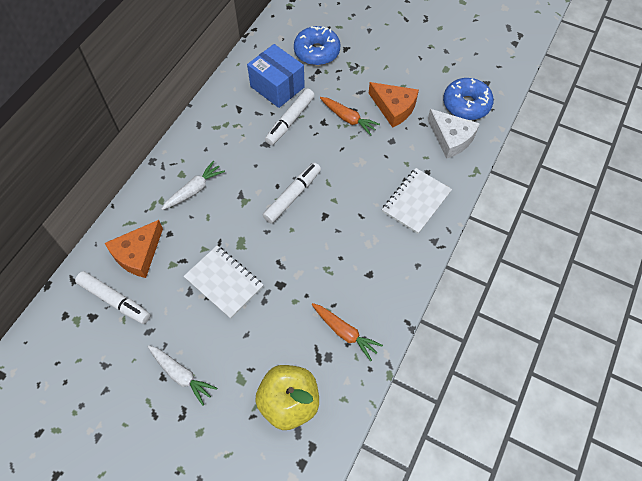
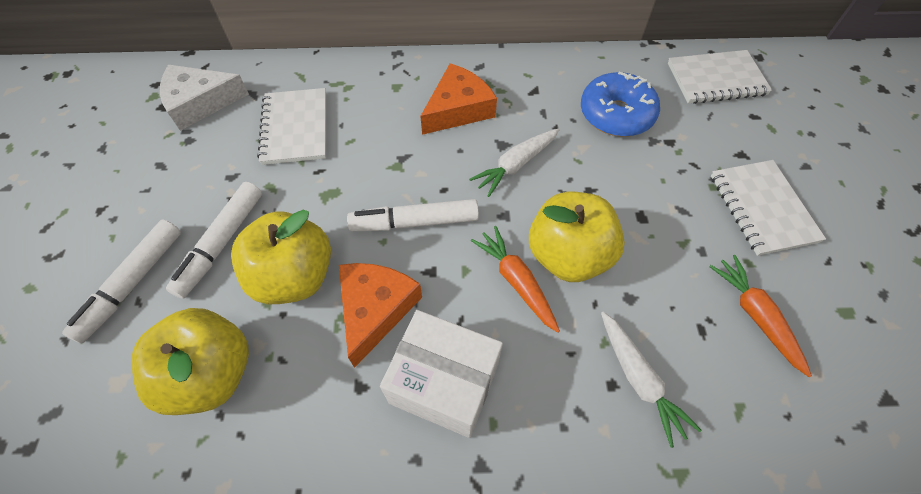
blue box: [247,44,305,108] = 1 -> none = 0
blue donut: [294,26,341,65] [443,78,494,120] = 2 -> [581,72,660,137] = 1
white box: none = 0 -> [380,310,503,438] = 1
white notebook: [184,246,263,319] [382,168,452,234] = 2 -> [257,88,326,165] [668,50,772,104] [711,160,826,256] = 3
yellow apple: [255,365,319,430] = 1 -> [132,308,249,415] [231,210,331,304] [529,191,625,282] = 3

